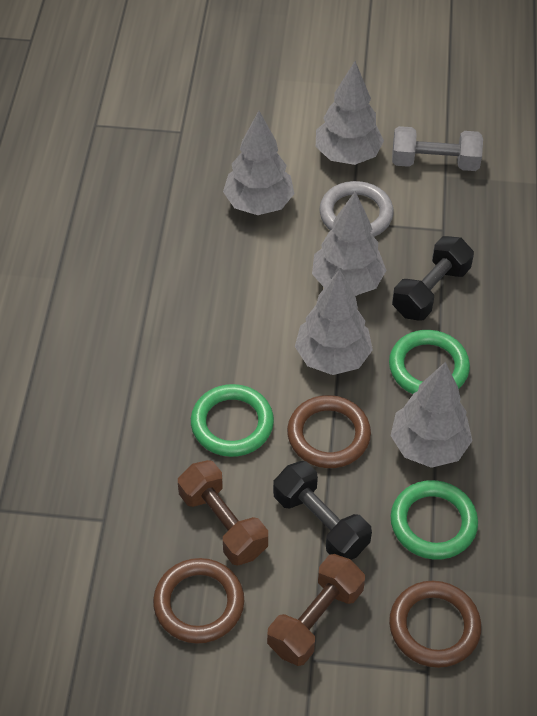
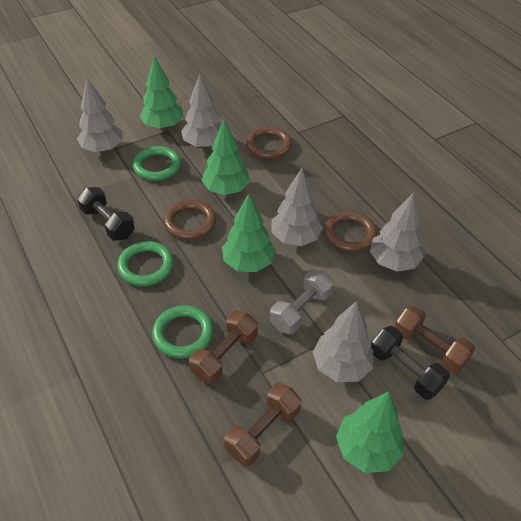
brown dumbbell: [178,460,268,566] [267,554,365,666] = 2 -> [189,311,258,384] [224,383,302,466] [394,305,475,373] = 3
green tree: none = 0 -> [139,56,183,130] [202,119,250,195] [222,193,276,272] [336,391,404,473] = 4
grey ring: [320,181,394,237] = 1 -> none = 0

